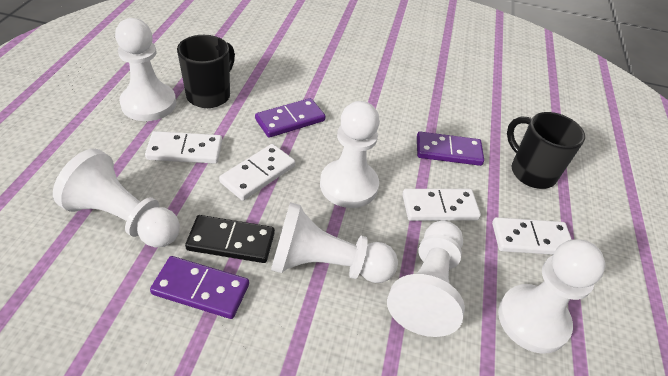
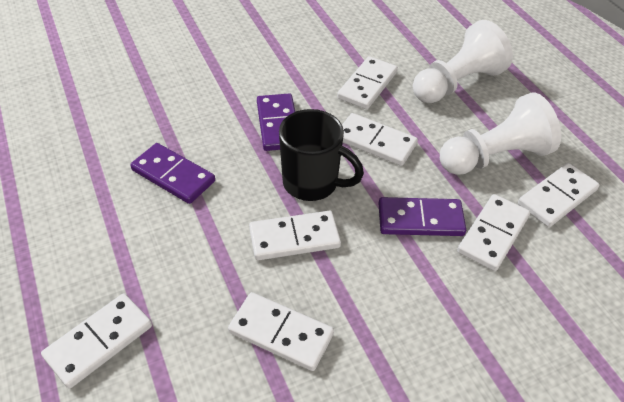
black domino: [185,215,275,263] = 1 -> none = 0
black mug: [177,35,235,108] [507,112,585,189] = 2 -> [279,109,364,201] = 1
white domino: [145,131,222,164] [219,144,295,201] [402,189,481,221] [492,217,572,255] = 4 -> [41,294,152,389] [228,292,334,371] [249,211,341,260] [337,56,398,109] [342,113,418,166] [457,194,530,271] [518,163,600,227] = 7
white pawn: [53,149,180,248] [115,18,176,121] [271,202,398,283] [320,101,380,208] [387,221,465,337] [498,239,605,354] = 6 -> [413,20,513,103] [440,92,561,175] = 2

